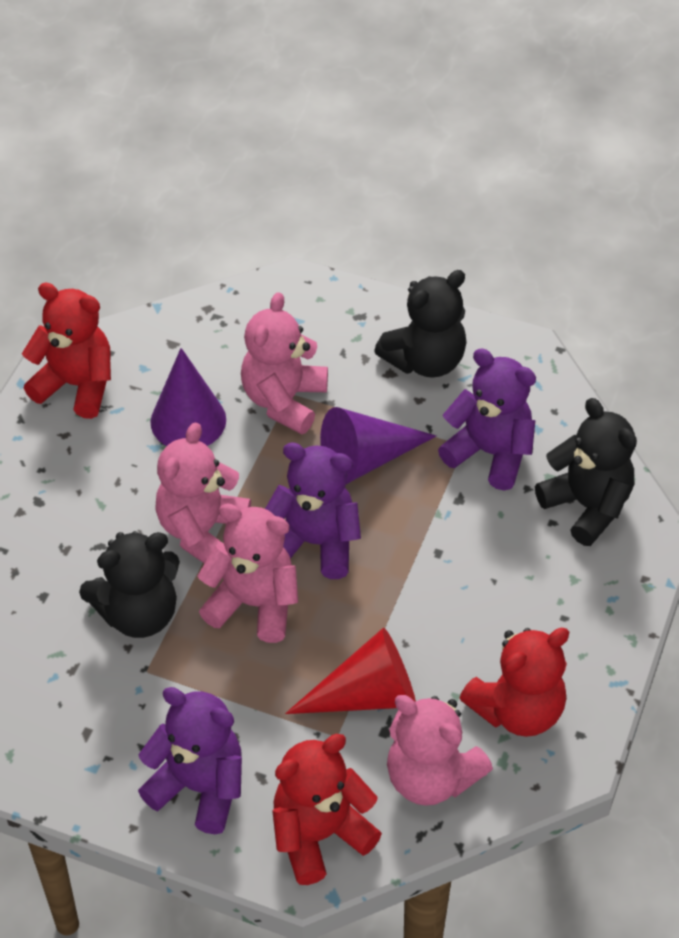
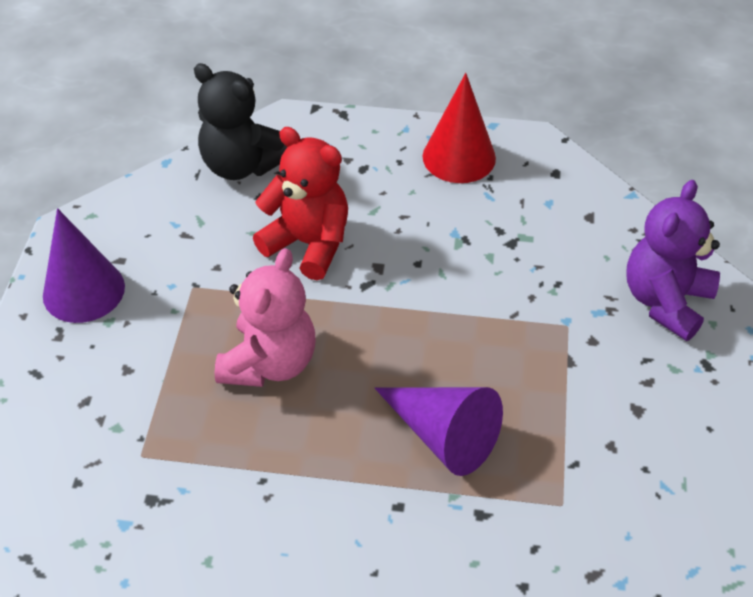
black teddy bear: [79,531,180,638] [374,270,467,378] [535,398,637,546] = 3 -> [194,63,287,180] = 1
pink teddy bear: [155,422,251,564] [198,504,298,643] [241,292,328,434] [387,695,493,806] = 4 -> [215,248,316,387] = 1
purple teddy bear: [138,687,242,834] [265,442,361,579] [438,349,536,490] = 3 -> [626,180,720,341] = 1
red teddy bear: [22,283,111,419] [272,734,382,885] [460,628,569,737] = 3 -> [253,127,348,280] = 1

